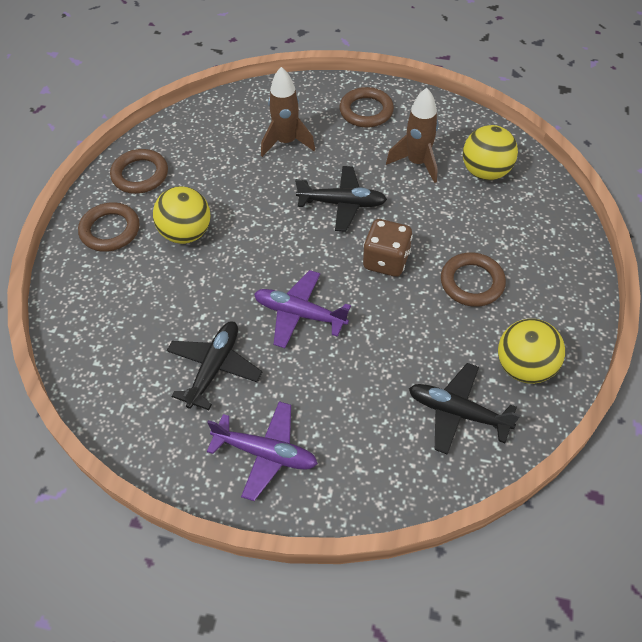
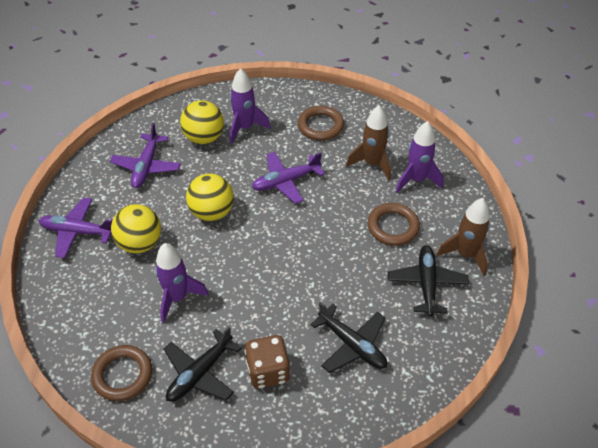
brown ring: [78,202,140,252] [110,149,168,194] [339,87,394,128] [441,252,506,307] = 4 -> [91,345,152,401] [298,106,344,141] [368,203,420,246] = 3
purple plane: [207,401,318,501] [254,270,351,348] = 2 -> [39,197,113,258] [110,123,181,188] [252,152,325,204] = 3
purple rocket: none = 0 -> [155,243,209,323] [230,68,271,144] [396,121,444,193] = 3

